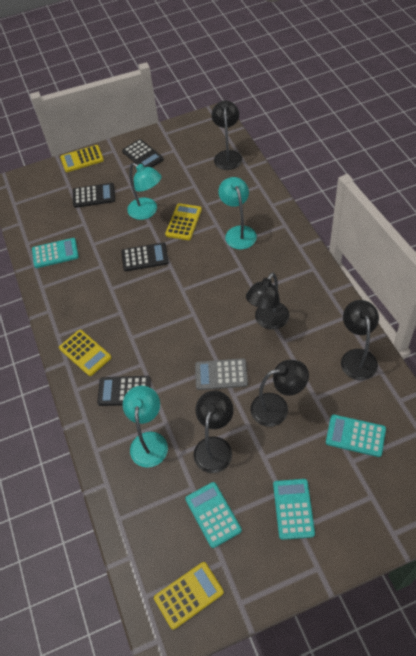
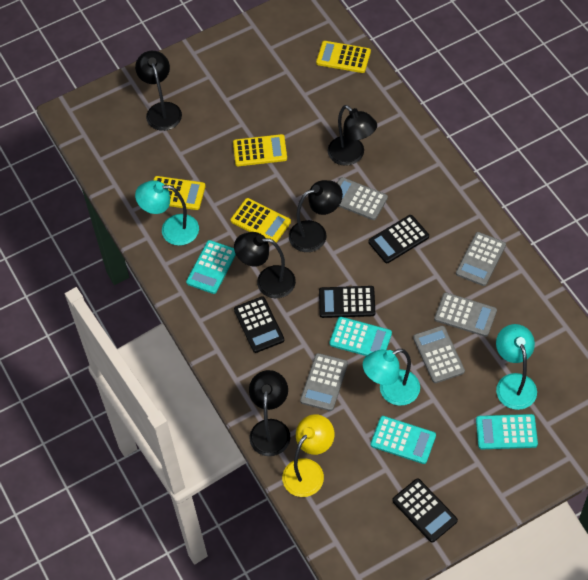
grey calculator: [195,358,248,390] = 1 -> [300,353,348,411] [337,177,388,220] [413,326,465,383] [434,292,497,337] [456,232,506,286] = 5
yellow lamp: none = 0 -> [282,414,334,497] = 1

